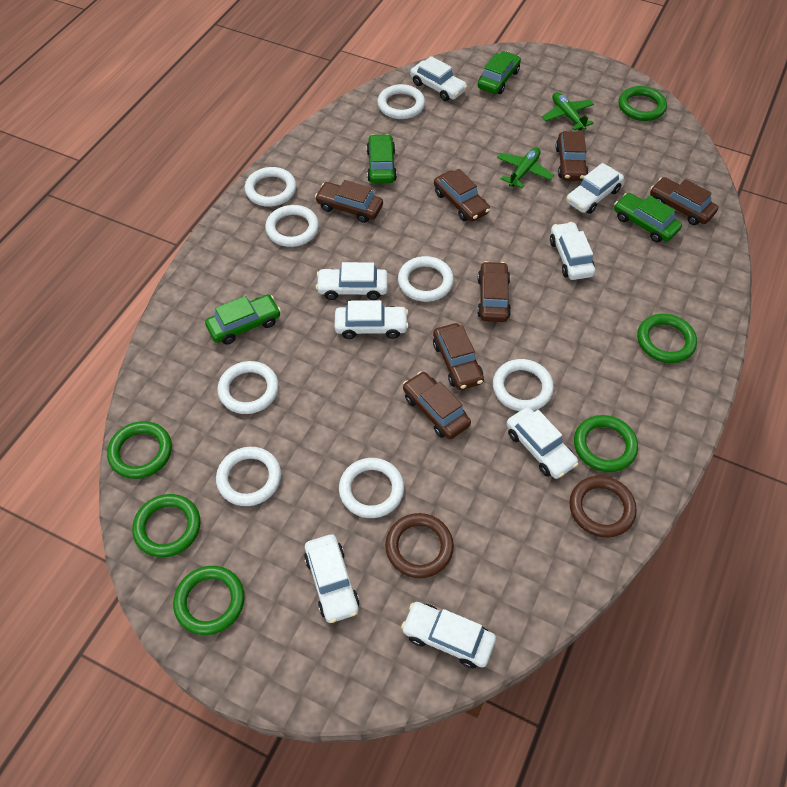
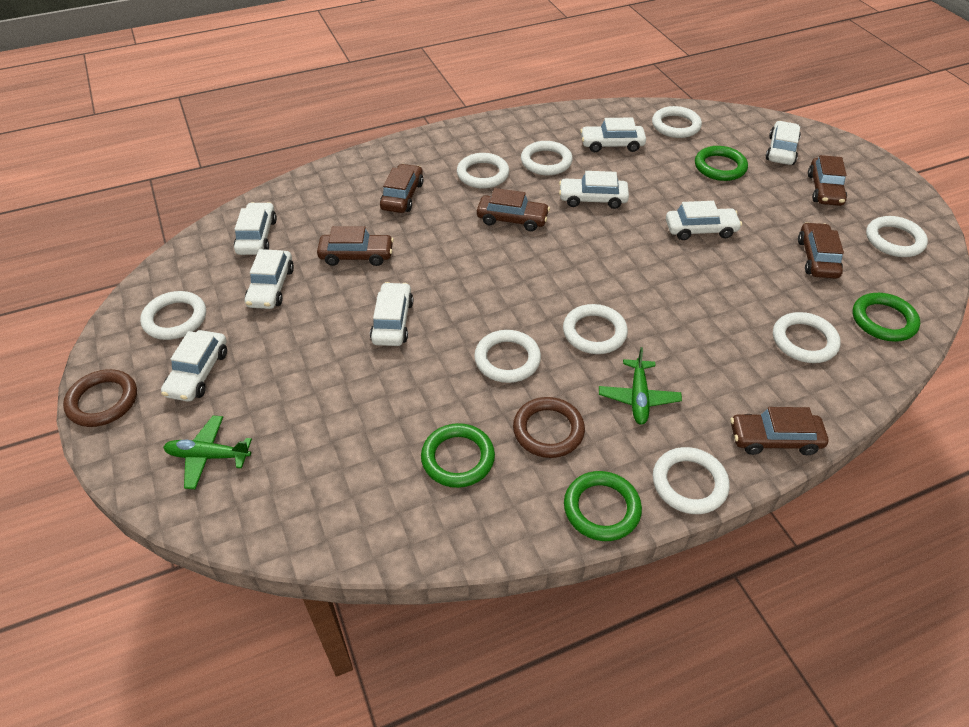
brown car: [315,180,383,223] [403,371,471,439] [433,323,484,390] [434,169,490,222] [477,261,511,322] [555,131,588,181] [650,177,718,225] = 7 -> [317,226,394,266] [380,164,424,213] [477,188,550,231] [731,407,828,455] [798,222,844,279] [808,155,847,206] = 6
green car: [205,295,281,345] [366,134,397,184] [478,51,521,94] [614,193,682,242] = 4 -> none = 0
green ring: [107,421,172,479] [132,494,200,557] [173,566,245,635] [574,415,638,472] [619,86,667,121] [637,314,697,363] = 6 -> [421,423,495,488] [564,471,642,541] [695,146,748,181] [853,293,920,342] = 4
white ring: [216,447,281,506] [217,361,279,414] [245,167,296,207] [265,205,319,247] [339,458,404,518] [377,84,425,119] [398,256,454,302] [493,359,554,411] = 8 -> [140,291,206,340] [457,153,509,188] [474,330,541,383] [521,141,573,175] [563,304,628,354] [652,106,702,138] [653,447,730,514] [773,312,841,363] [866,216,928,257] = 9

